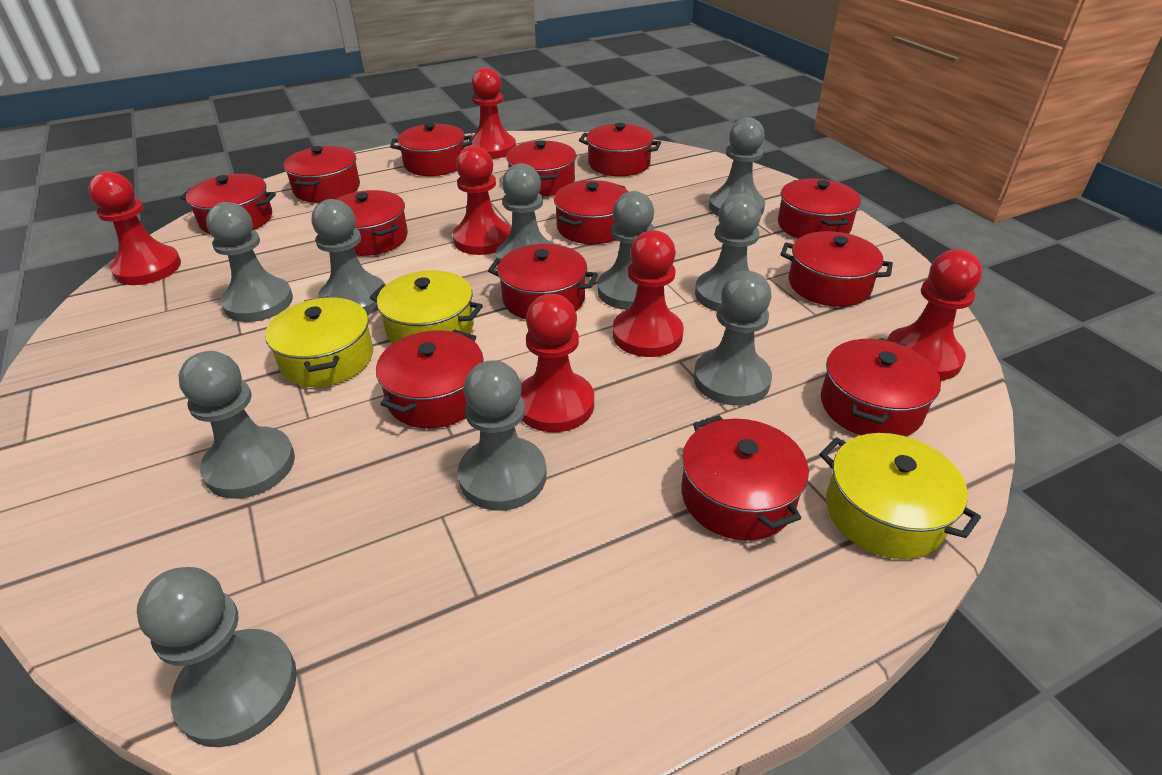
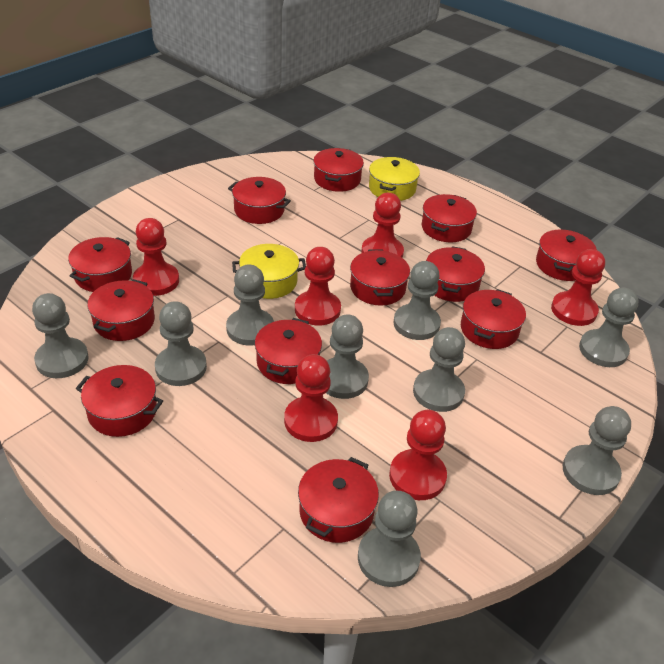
grey pawn: [137,567,297,747] [179,351,295,499] [206,202,293,322] [312,199,385,315] [458,360,547,511] [496,163,553,266] [598,191,654,310] [694,271,772,406] [695,194,761,311] [709,117,766,217] = 10 -> [32,293,89,378] [155,301,207,386] [226,265,274,346] [326,314,369,399] [358,491,421,587] [393,261,441,340] [413,327,465,412] [563,406,631,495] [579,288,638,367] = 9
red pot: [180,174,276,234] [283,146,360,203] [335,190,408,256] [376,329,484,429] [390,123,473,176] [488,244,598,319] [506,140,576,196] [554,180,628,244] [579,123,661,176] [682,415,809,541] [778,178,861,239] [780,231,893,307] [821,338,941,436] = 13 -> [68,237,132,292] [76,365,163,437] [87,279,155,341] [228,177,291,224] [255,318,322,384] [298,457,379,543] [313,148,364,192] [350,249,410,306] [422,194,477,242] [426,246,485,302] [461,289,526,349] [536,229,597,281] = 12
yellow pot: [265,296,373,387] [370,270,483,344] [820,433,981,559] = 3 -> [232,244,306,299] [369,157,420,201] = 2

